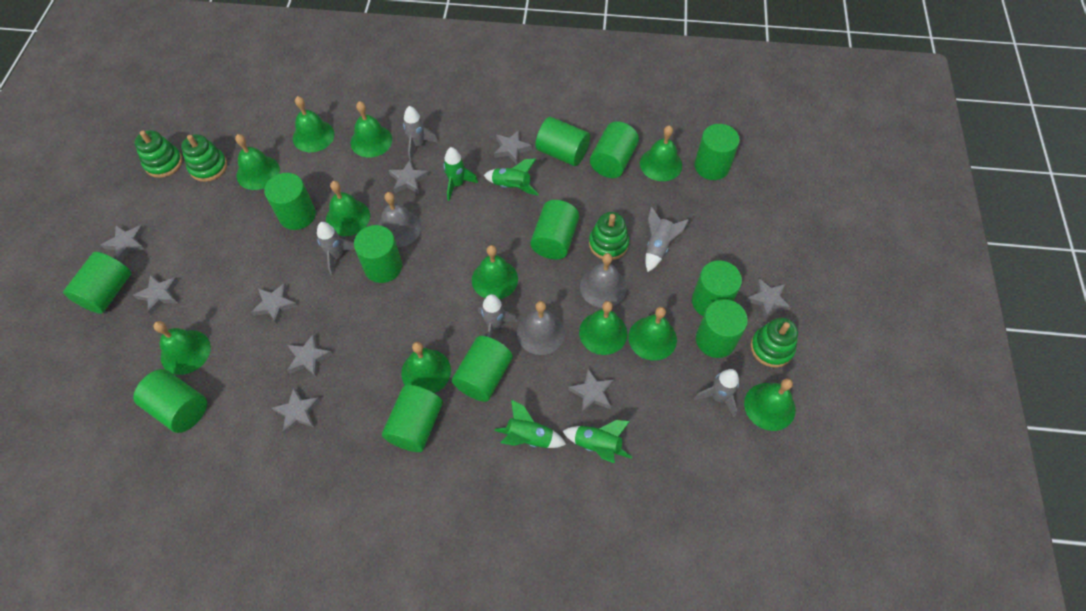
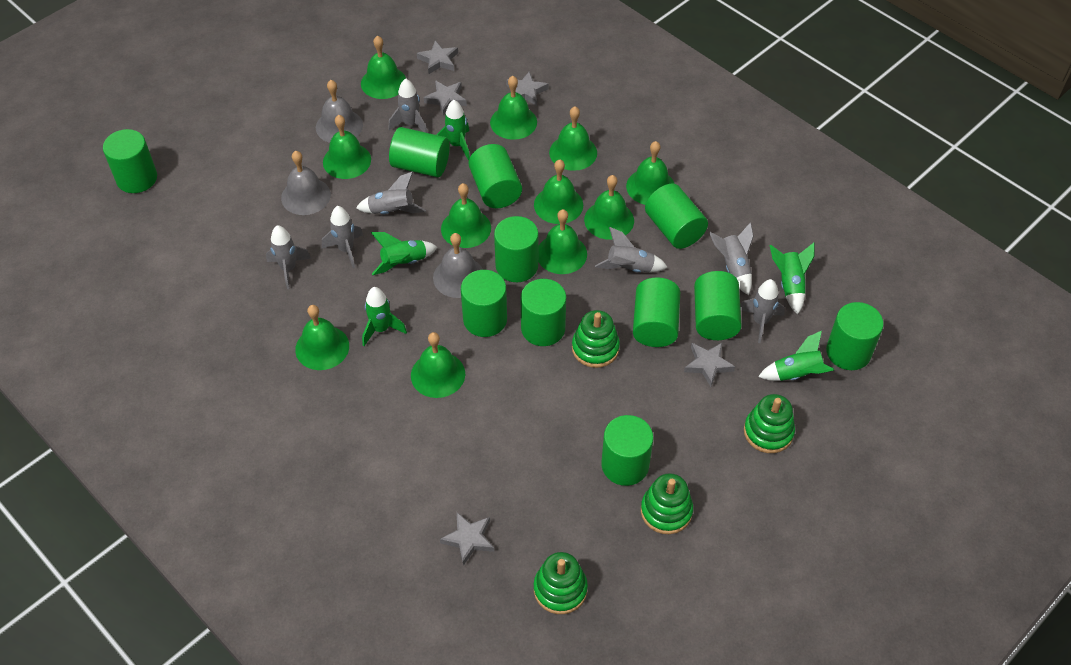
green cylinder: [63,252,131,314] [133,369,207,433] [264,173,316,230] [354,225,402,283] [382,385,443,452] [452,336,513,402] [530,200,579,260] [536,117,590,166] [590,122,639,178] [692,260,742,316] [695,124,740,180] [696,299,748,358] = 12 -> [103,129,157,193] [389,127,450,177] [461,270,507,337] [469,144,522,208] [494,216,538,282] [521,279,566,346] [602,415,653,486] [633,277,680,347] [645,183,708,249] [694,271,742,340] [826,302,884,370] = 11
green rocket: [443,147,478,201] [484,158,539,196] [495,399,566,448] [563,420,632,464] = 4 -> [362,287,407,346] [371,232,437,275] [437,100,470,160] [758,331,834,381] [770,243,815,314] = 5
grey rocket: [317,222,355,276] [403,106,438,161] [478,294,518,338] [645,207,689,272] [694,369,739,417] = 5 -> [266,225,311,289] [322,206,363,268] [356,172,426,214] [389,78,428,133] [595,227,668,272] [709,222,754,295] [740,279,785,343] = 7
grey star: [101,225,145,262] [133,274,179,315] [251,283,297,324] [272,387,321,434] [287,334,333,377] [389,160,429,194] [494,130,532,164] [568,368,614,414] [746,278,791,319] = 9 -> [417,41,458,74] [424,80,467,115] [440,512,494,566] [506,71,548,106] [684,343,735,387] = 5

